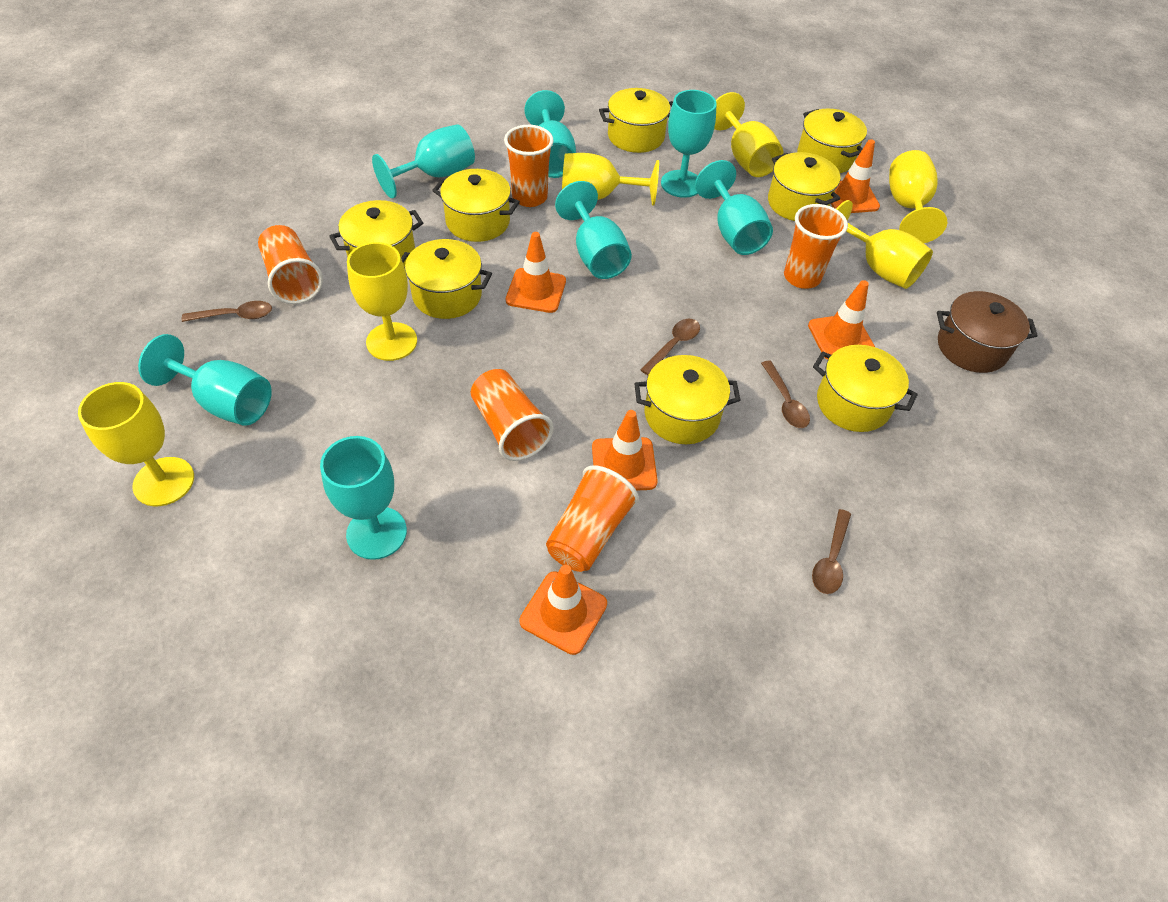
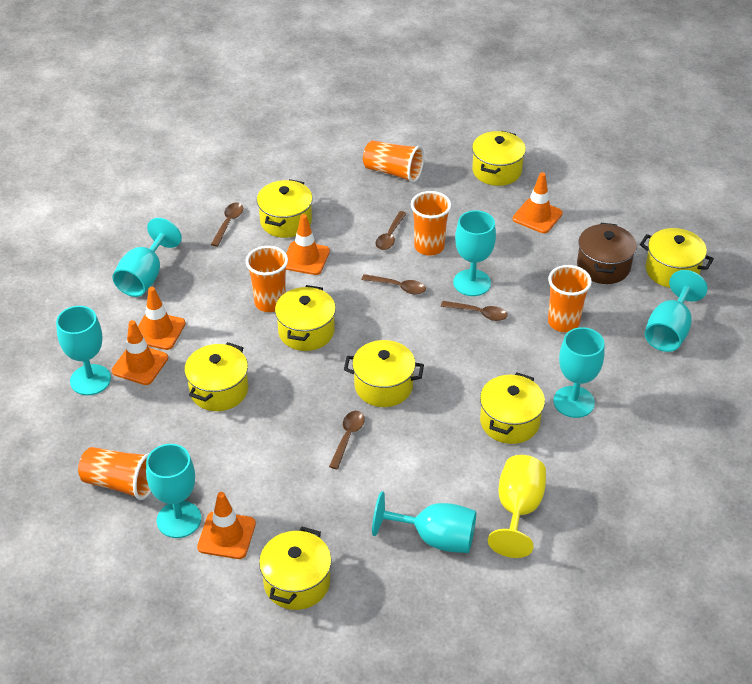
brown spoon: [182,301,272,322] [641,319,700,375] [761,360,810,428] [812,509,851,594] = 4 -> [211,203,243,247] [329,411,365,469] [361,274,426,294] [376,211,407,250] [441,301,508,321] = 5
yellow goblet: [78,382,194,506] [347,242,417,361] [562,153,659,206] [714,92,783,177] [836,200,933,289] [889,150,947,243] = 6 -> [488,455,546,558] = 1

